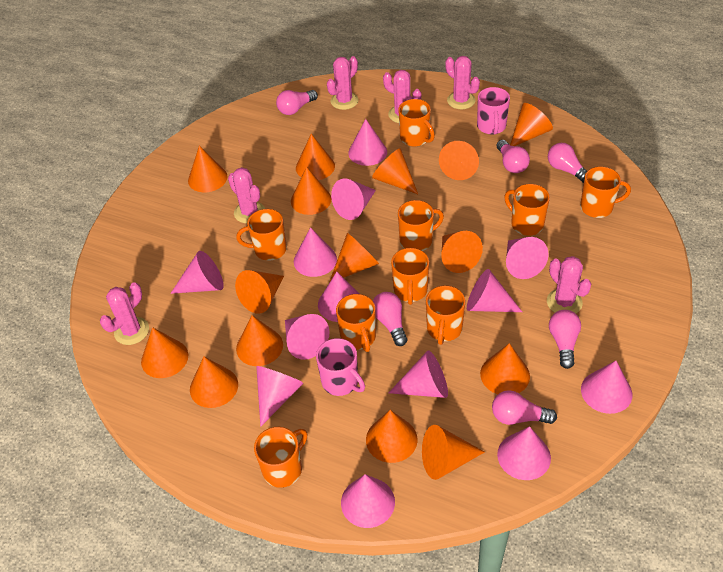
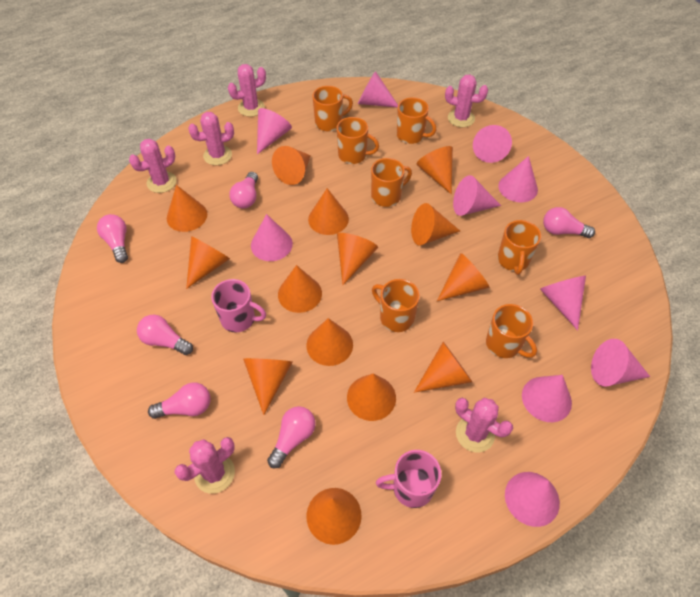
orange cone: [141,327,188,378] [188,146,228,192] [190,357,238,408] [235,270,284,314] [236,315,283,366] [291,167,331,215] [296,134,335,180] [329,233,379,283] [366,410,418,463] [372,148,418,194] [422,425,484,480] [439,141,479,180] [441,231,483,273] [480,343,530,394] [510,103,553,146] = 15 -> [167,185,207,232] [186,236,230,289] [243,358,293,415] [272,146,311,185] [278,265,322,313] [306,318,353,366] [307,488,362,545] [308,188,349,235] [337,233,378,285] [347,373,396,421] [411,203,460,245] [414,342,472,393] [416,146,453,194] [437,253,490,301] = 14
orange mug: [236,209,287,261] [254,427,307,488] [336,294,376,352] [391,248,429,305] [398,99,435,146] [398,200,444,251] [426,285,465,345] [504,184,550,236] [580,167,631,218] = 9 -> [313,86,353,132] [337,117,379,164] [371,158,412,207] [372,279,420,332] [397,97,436,144] [486,304,537,358] [498,220,541,275] = 7
pink cone: [170,251,224,294] [256,366,303,427] [285,314,329,360] [294,227,337,277] [318,272,359,322] [331,178,376,220] [341,474,395,528] [348,119,387,166] [389,350,448,398] [467,269,522,312] [497,426,551,480] [506,237,549,279] [581,361,632,414] = 13 -> [251,214,293,261] [257,108,292,154] [358,71,398,108] [453,175,501,216] [473,125,512,163] [498,156,538,202] [505,472,560,527] [522,375,572,422] [540,276,586,331] [591,339,650,386] = 10

